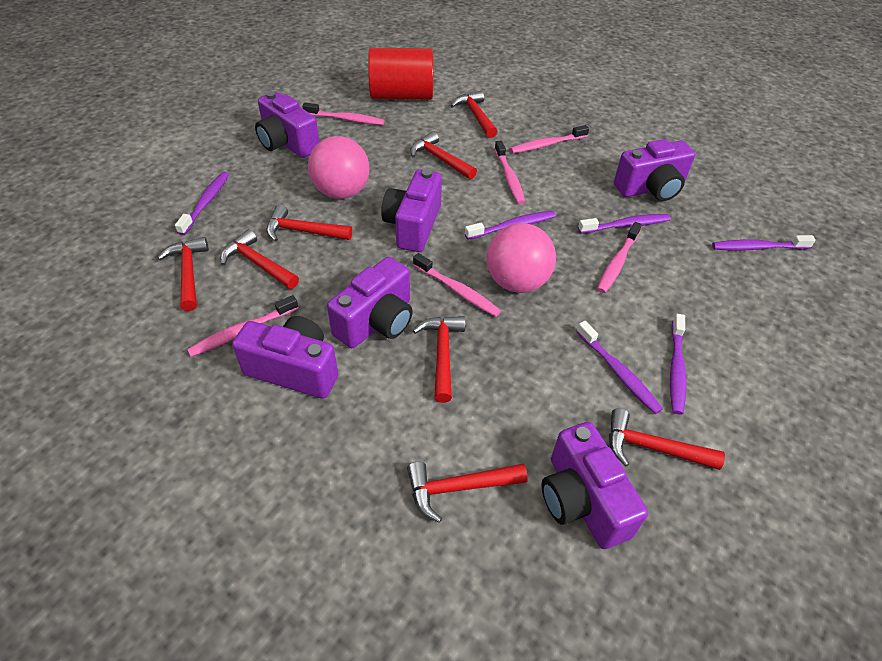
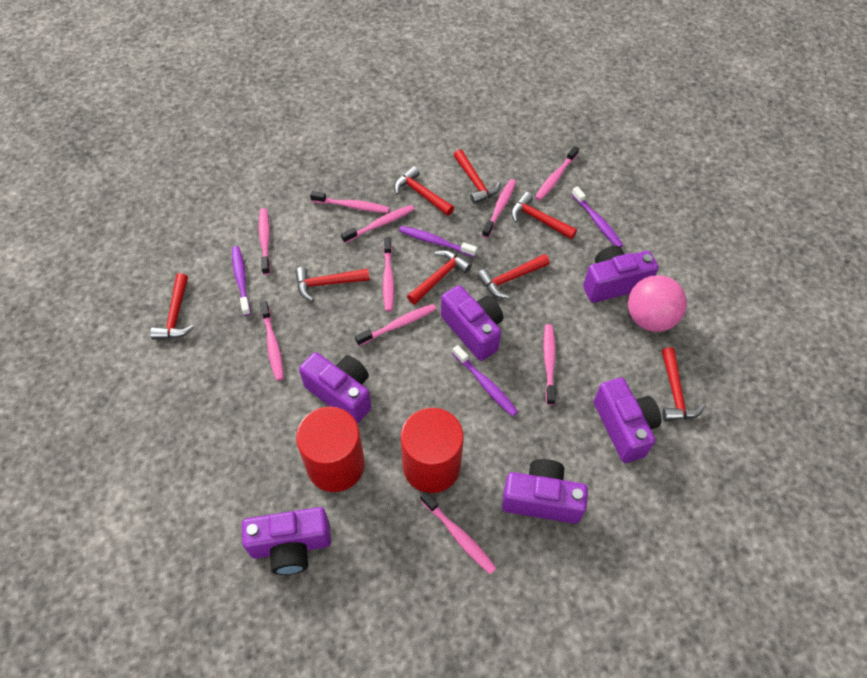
pink ball: [308,136,369,199] [487,223,556,293] = 2 -> [628,275,687,332] = 1
pink toothbrush: [187,295,298,357] [302,103,385,125] [413,253,501,317] [495,141,525,204] [510,125,589,153] [597,222,642,293] = 6 -> [259,208,271,275] [260,301,284,381] [310,191,389,213] [341,205,415,243] [355,304,436,346] [383,237,394,312] [420,491,497,575] [482,179,516,238] [535,146,579,201] [543,324,556,405] = 10
purple toothbrush: [175,172,230,235] [465,211,556,240] [576,321,663,414] [578,214,671,233] [670,314,687,415] [712,235,816,250] = 6 -> [232,246,251,316] [399,226,477,257] [452,345,518,417] [572,186,623,247] = 4
red cylinder: [368,48,433,100] = 1 -> [296,407,365,492] [401,408,464,493] = 2

